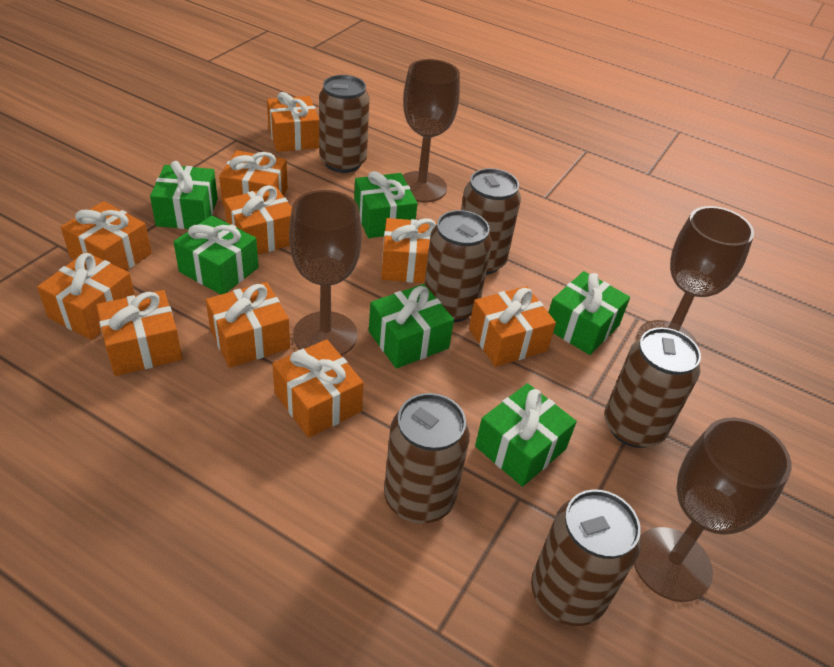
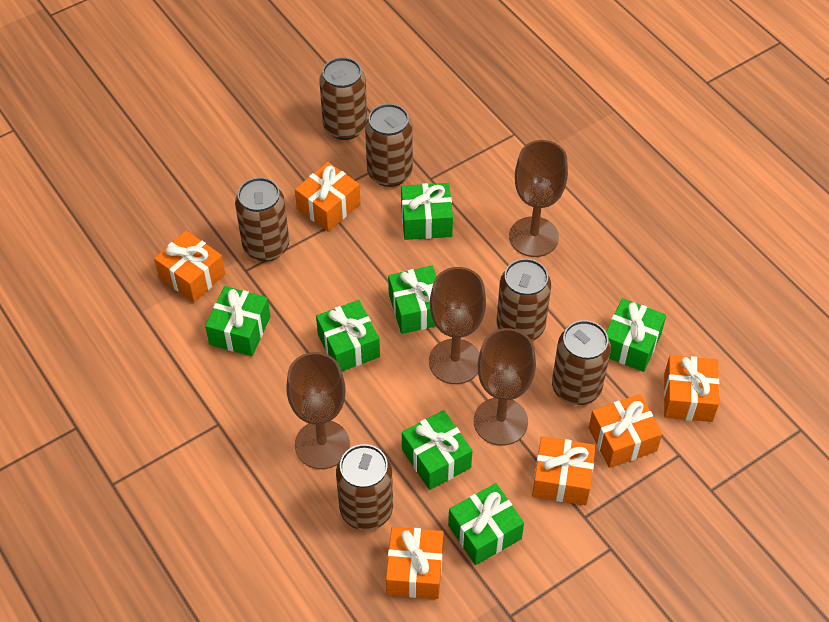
green gift: [150,161,218,229] [173,215,259,295] [354,171,417,238] [369,284,454,369] [475,383,577,487] [548,271,630,355] = 6 -> [205,286,271,356] [316,300,380,371] [388,266,437,334] [401,183,453,240] [402,410,472,490] [448,483,524,565] [606,298,666,372] = 7
orange gift: [37,252,135,340] [61,201,152,271] [96,290,183,376] [206,282,290,368] [219,150,288,206] [224,185,292,254] [267,92,319,152] [272,339,364,438] [381,218,437,283] [469,286,556,367] = 10 -> [154,230,225,303] [295,162,360,231] [386,527,444,599] [532,436,596,505] [589,394,662,468] [664,355,719,422] = 6

